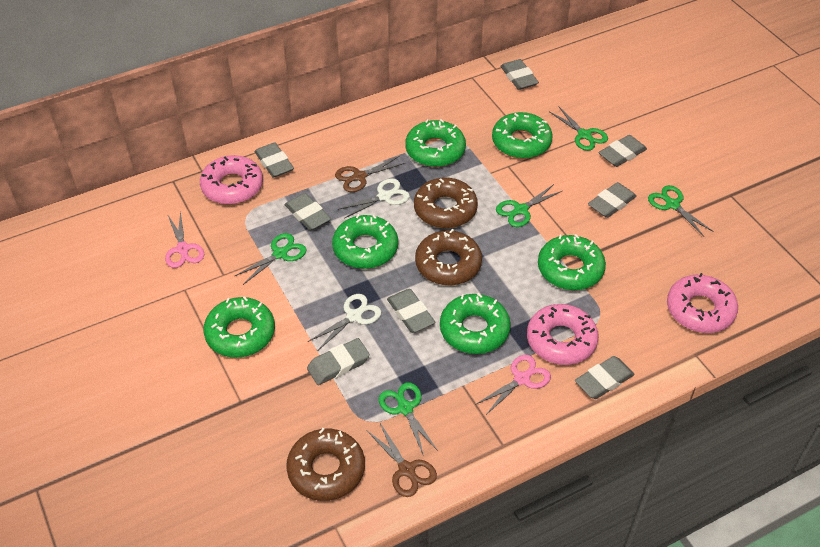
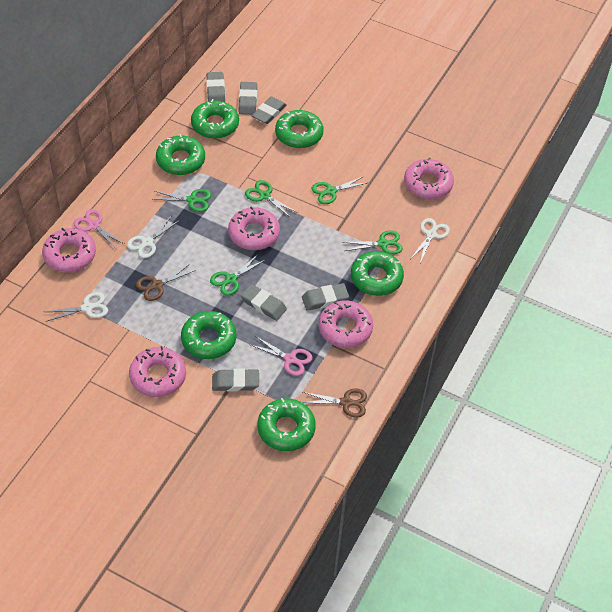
brown donut: [286,428,365,501] [414,178,478,228] [415,229,482,285] = 3 -> none = 0
grey eraser: [255,142,294,178] [284,193,331,230] [307,338,370,385] [387,289,435,333] [500,59,539,90] [575,356,635,399] [588,182,637,218] [598,135,647,167] = 8 -> [206,72,225,102] [212,369,259,392] [239,82,257,115] [241,284,287,321] [252,97,287,124] [302,283,349,311] = 6
pink donut: [200,155,263,205] [527,304,599,365] [667,273,738,333] = 3 -> [42,228,96,272] [129,346,186,397] [228,206,280,250] [319,300,373,348] [404,157,454,199] = 5
white scissors: [308,294,381,351] [338,178,410,219] = 2 -> [46,292,108,322] [127,217,179,258] [411,218,450,263] = 3

